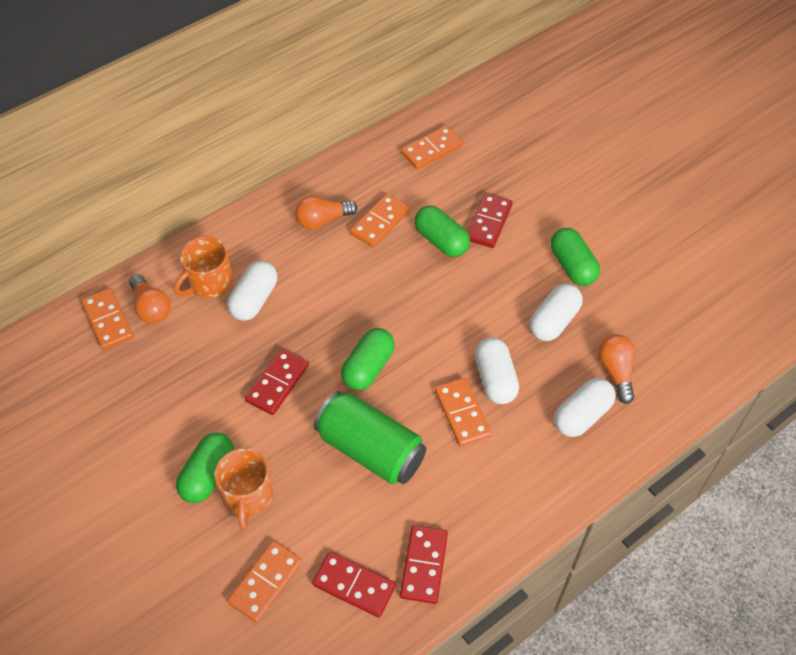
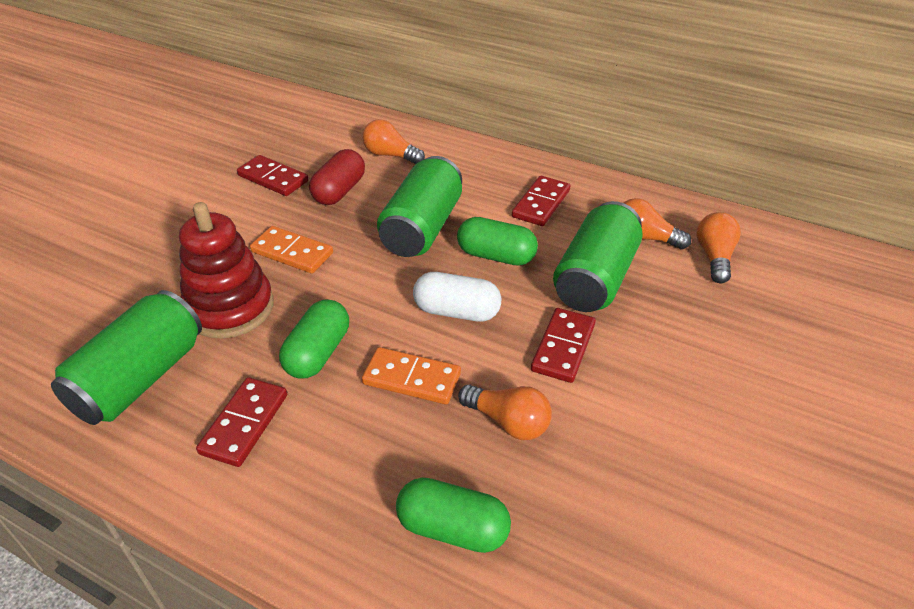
green can: [314,391,426,484] = 1 -> [51,290,202,425] [377,156,462,257] [553,201,643,312] = 3
green capsule: [176,432,234,503] [341,328,395,390] [414,205,470,257] [551,228,600,286] = 4 -> [279,299,349,378] [396,477,511,553] [457,217,538,266] = 3
orange domino: [81,288,133,350] [227,541,303,623] [350,194,410,248] [401,125,463,170] [435,378,491,447] = 5 -> [250,226,333,274] [362,347,461,404] = 2
orange light bulb: [129,274,171,324] [295,196,358,229] [598,334,636,404] = 3 -> [362,119,425,164] [458,384,552,440] [624,198,691,250] [696,212,741,283] = 4
orange mug: [174,236,233,298] [214,448,273,530] = 2 -> none = 0
red capsule: none = 0 -> [309,149,365,205] = 1
red stacking toy: none = 0 -> [179,202,274,339] = 1
white capsule: [227,261,277,321] [475,337,519,404] [529,283,583,341] [554,378,616,437] = 4 -> [413,272,501,322] = 1

